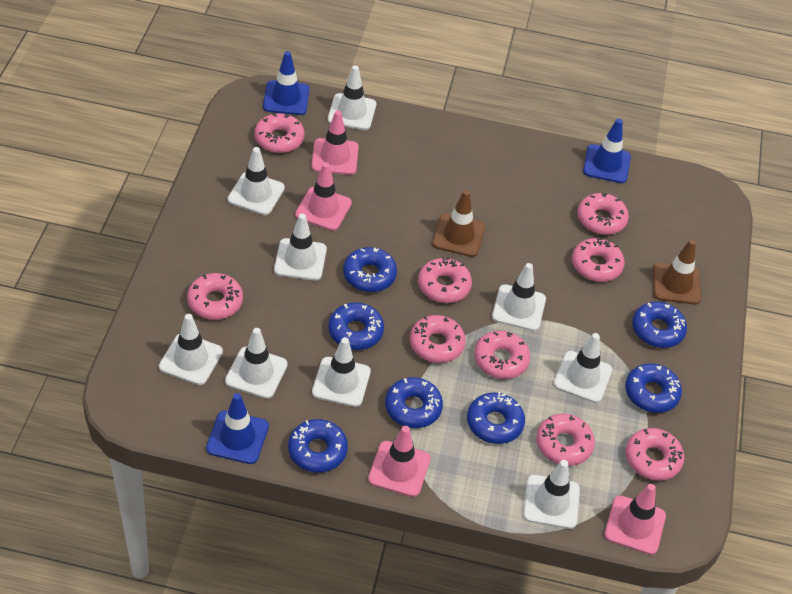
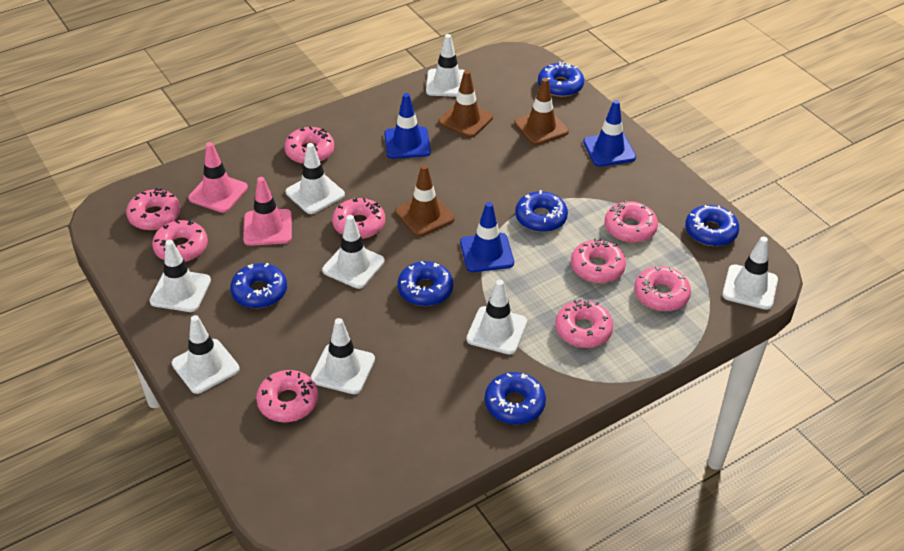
blue donut: [288,419,348,473] [328,302,384,350] [343,247,397,292] [385,377,443,428] [467,392,525,444] [625,363,682,413] [632,302,687,348] = 7 -> [230,263,287,308] [397,261,453,306] [485,372,546,425] [515,190,568,232] [538,61,584,97] [685,205,739,246] = 6
brown traffic cone: [432,190,485,257] [653,239,701,304] = 2 -> [395,165,454,236] [438,70,493,138] [514,78,569,145] = 3
pink traffic cone: [295,162,352,231] [311,110,359,175] [368,426,430,497] [605,484,666,555] = 4 -> [188,142,248,213] [243,177,292,246] = 2
white traffic cone: [159,314,223,385] [225,328,288,399] [228,147,285,215] [274,214,327,281] [312,337,371,407] [328,65,376,130] [492,263,546,331] [523,460,580,529] [553,333,612,403] = 9 -> [149,240,211,312] [172,315,240,394] [286,143,345,214] [311,318,375,394] [322,215,385,289] [426,34,465,97] [466,280,527,355] [722,237,778,310] = 8

